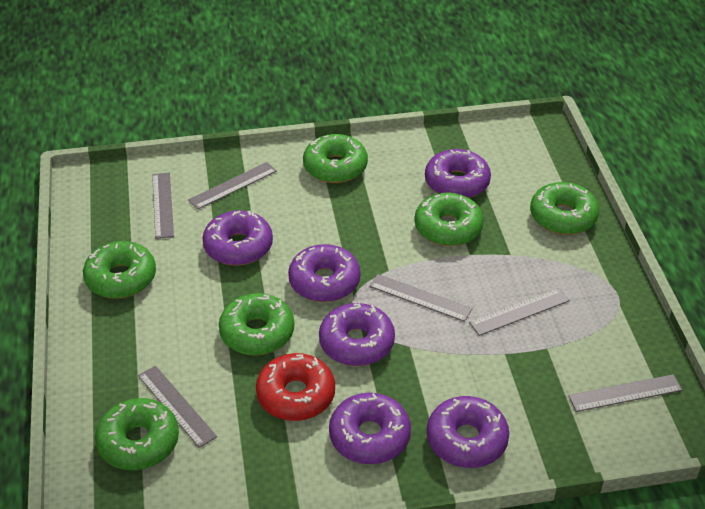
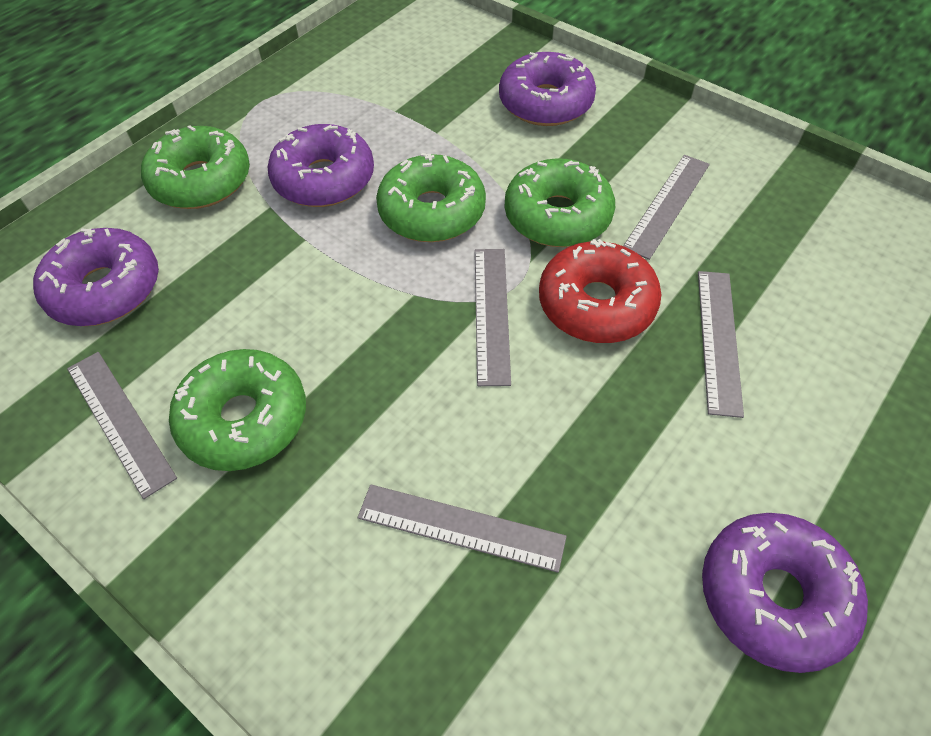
green donut: [83,241,156,299] [95,398,179,470] [219,293,294,355] [303,134,368,183] [414,193,484,246] [530,182,599,235] = 6 -> [141,125,250,209] [169,349,306,471] [376,153,486,242] [505,158,615,247] = 4
grey ruler: [138,366,217,448] [152,173,174,239] [188,162,277,210] [369,274,472,322] [469,288,570,336] [568,374,682,412] = 6 -> [67,352,177,499] [358,484,567,573] [475,249,511,386] [623,155,710,260] [698,271,744,418] = 5
purple donut: [203,211,273,266] [288,244,361,302] [319,303,395,366] [329,393,411,464] [425,149,491,198] [427,396,509,468] = 6 -> [33,228,159,326] [268,124,374,207] [499,52,596,126] [702,513,868,673] = 4

